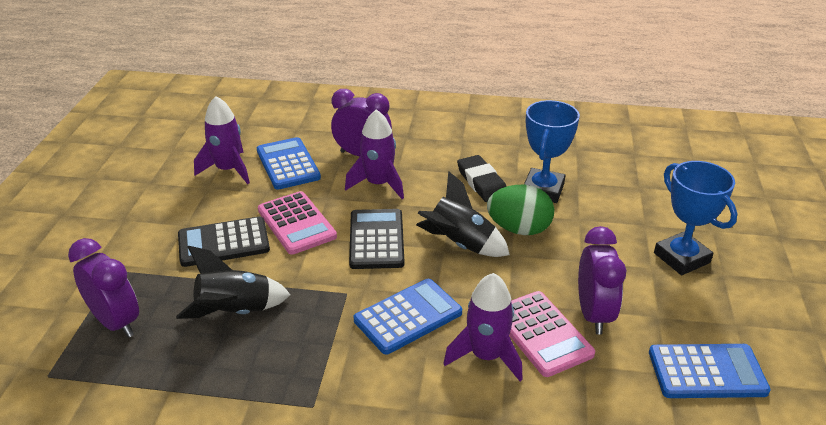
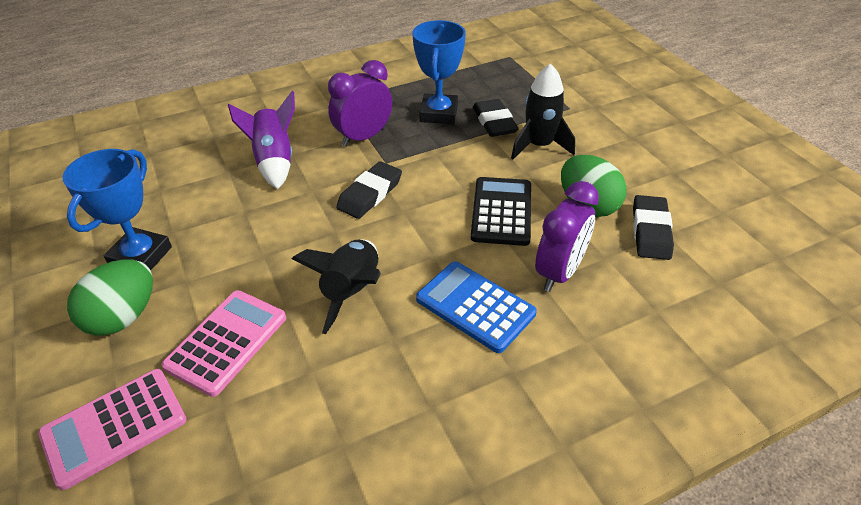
black calculator: [178,216,270,267] [349,209,404,269] = 2 -> [471,177,531,246] = 1
black eraser: [457,155,507,202] = 1 -> [336,161,402,219] [473,99,519,137] [633,195,674,260] = 3
blue calculator: [257,137,321,190] [354,279,462,354] [649,344,771,398] = 3 -> [416,261,537,353] = 1
green egg: [487,185,554,235] = 1 -> [67,259,153,336] [561,155,627,217] = 2
purple clock: [68,238,139,338] [331,89,392,156] [578,226,626,335] = 3 -> [328,60,392,147] [535,181,599,292] = 2
purple rocket: [194,96,250,184] [345,109,404,199] [443,273,523,381] = 3 -> [228,91,295,189] = 1

